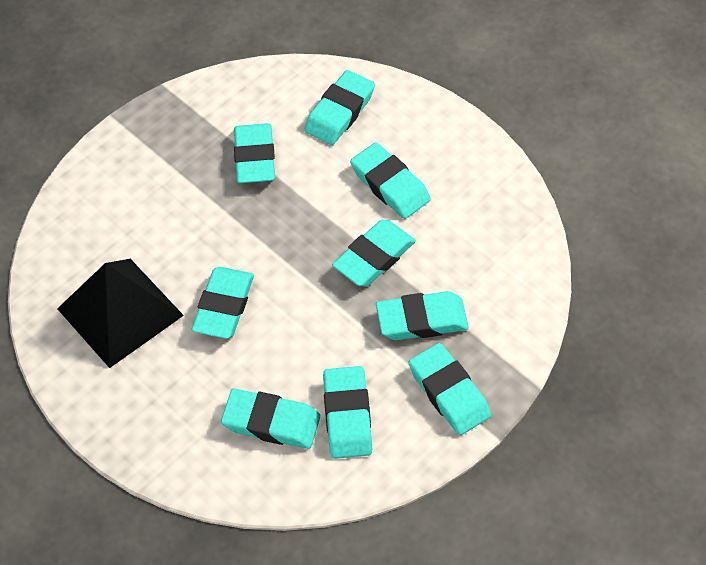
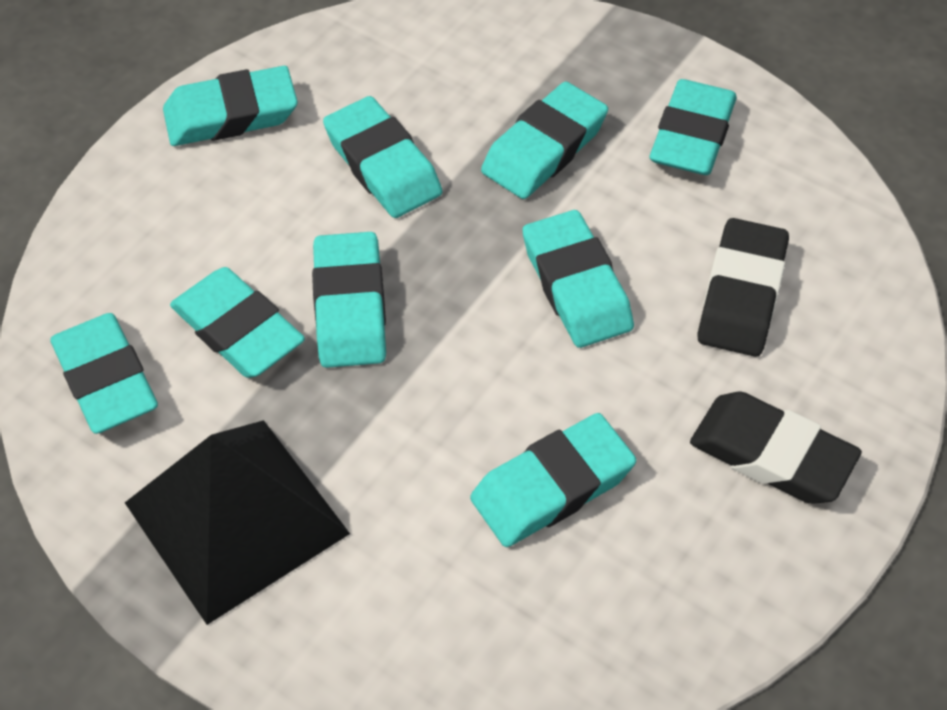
black eraser: none = 0 -> [690,392,862,504] [698,218,789,357] = 2

